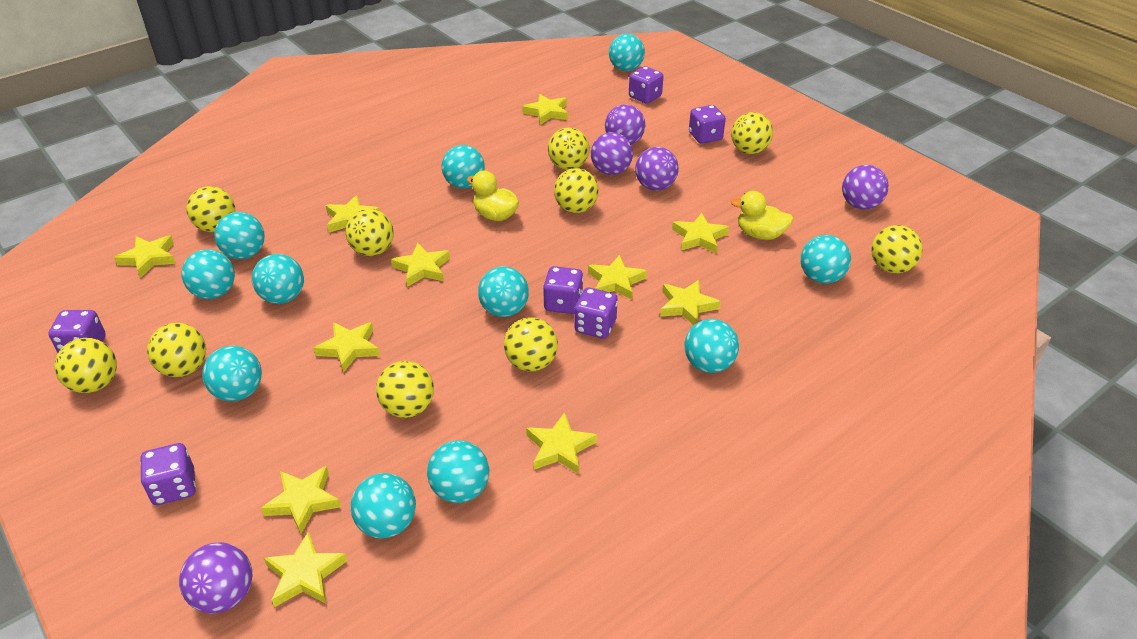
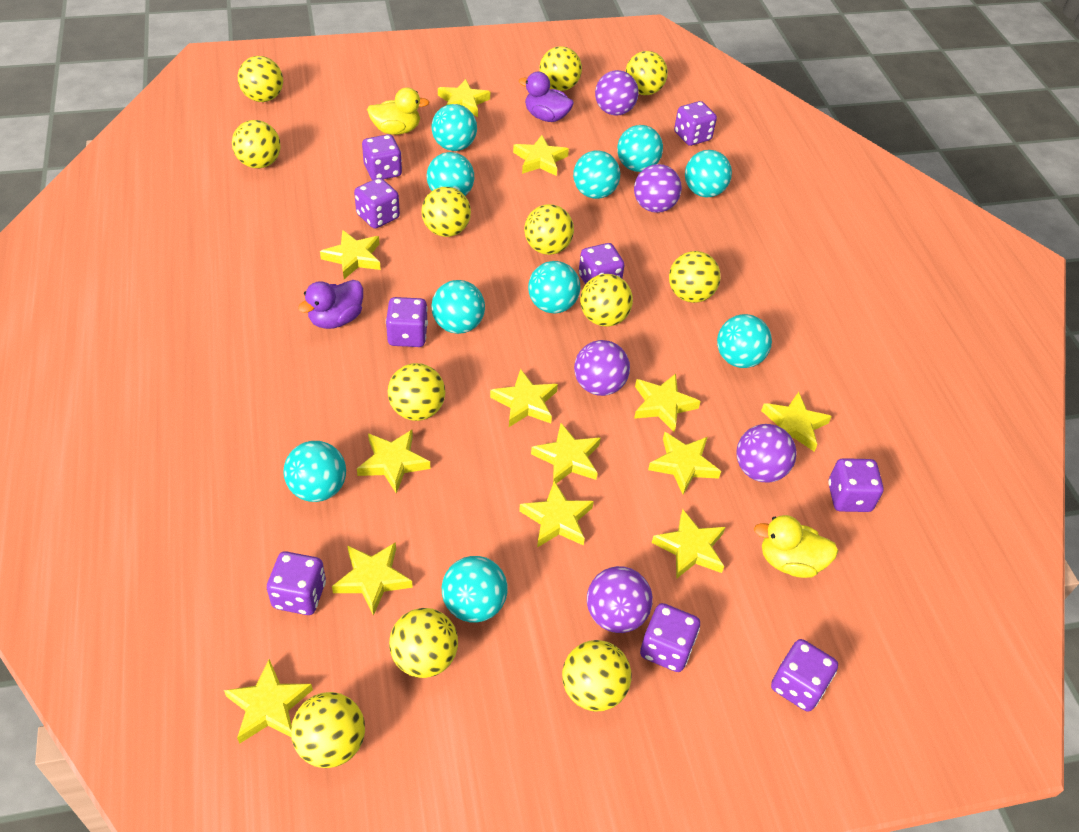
purple dice: [48,310,105,353] [140,443,196,505] [543,266,583,314] [574,288,618,339] [629,66,663,104] [689,105,726,144] = 6 -> [267,551,326,615] [354,178,400,229] [362,134,402,180] [386,297,428,347] [579,243,625,284] [640,603,700,672] [674,101,717,146] [771,639,838,712] [828,458,884,512] = 9
purple duck: none = 0 -> [298,280,363,329] [519,72,574,122] = 2
turquoise ball: [182,249,235,299] [202,346,262,402] [214,212,265,259] [252,254,304,304] [351,473,416,538] [427,440,489,503] [442,145,485,189] [478,266,529,317] [609,34,645,71] [684,319,739,373] [800,235,851,284] = 11 -> [283,441,346,502] [427,152,474,196] [431,104,477,151] [431,280,485,334] [442,556,508,623] [528,261,580,314] [573,151,620,199] [617,125,663,172] [685,150,732,197] [717,314,772,368] = 10
yellow ball: [54,338,117,393] [147,323,206,377] [186,186,235,232] [345,209,394,256] [376,361,434,418] [504,317,558,371] [548,128,590,170] [554,168,599,213] [731,112,773,154] [871,225,923,274] = 10 -> [232,120,281,168] [238,56,283,102] [291,692,365,768] [388,363,445,421] [389,608,458,678] [421,187,471,237] [524,204,574,255] [540,46,582,91] [562,640,632,711] [580,274,633,326] [625,51,668,95] [669,251,721,303] = 12
yellow star: [114,235,176,278] [261,466,341,534] [264,531,347,607] [313,322,380,373] [326,195,380,232] [391,243,450,287] [522,94,568,125] [526,412,597,474] [588,255,647,300] [660,280,721,325] [672,213,729,254] = 11 -> [224,659,313,744] [320,230,381,279] [332,542,413,616] [357,430,430,493] [438,79,490,117] [490,369,558,427] [513,135,569,176] [519,481,594,547] [531,423,601,483] [634,374,701,432] [648,432,721,495] [652,509,725,579] [761,392,832,452] = 13

